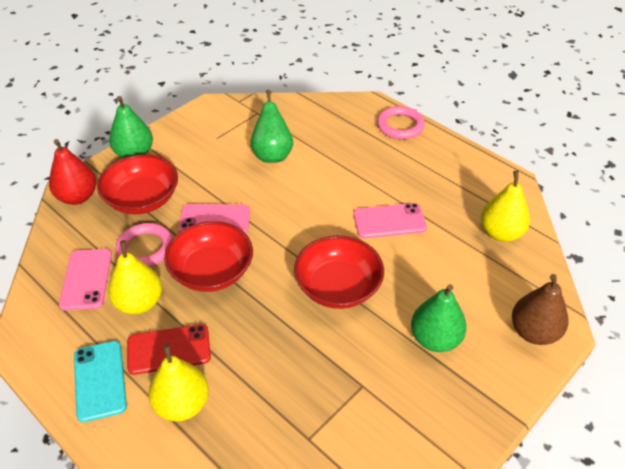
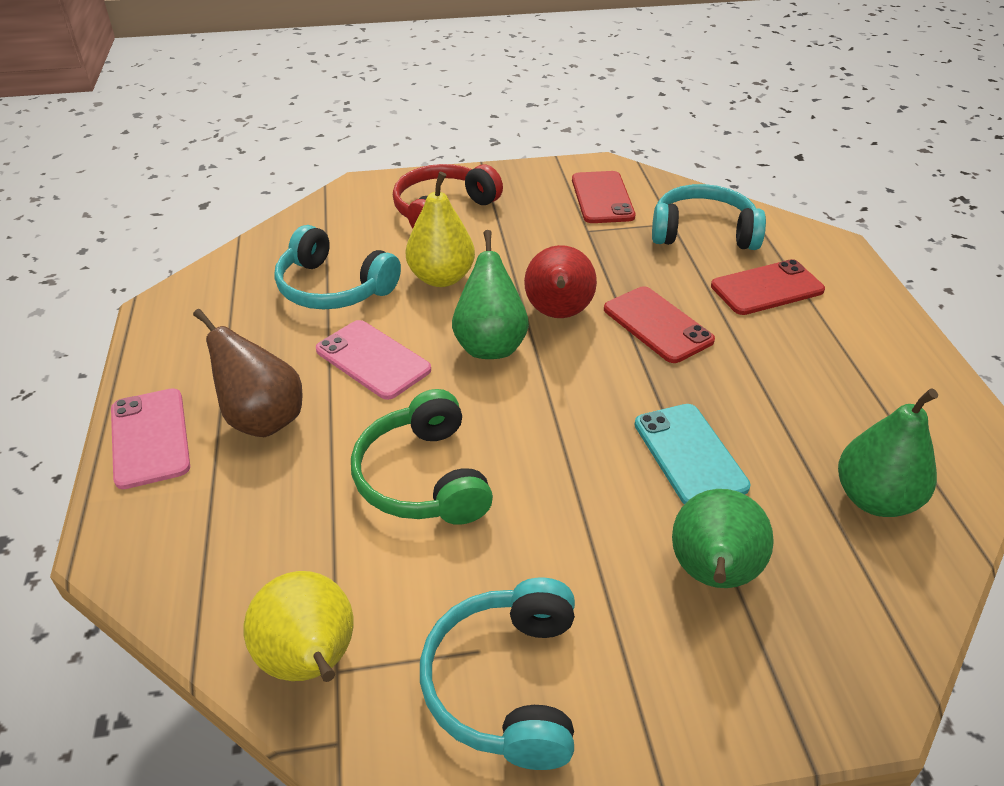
green headphones: none = 0 -> [351,389,493,525] = 1
pink phone: [59,249,112,310] [178,204,250,233] [353,203,427,238] = 3 -> [111,388,190,489] [316,320,431,400] = 2
pink ring: [116,223,173,267] [377,106,425,139] = 2 -> none = 0
red bowl: [97,154,178,214] [164,221,253,292] [294,236,384,309] = 3 -> none = 0
red headphones: none = 0 -> [393,164,503,228] = 1
red phone: [127,324,211,375] = 1 -> [572,171,635,223] [604,286,715,363] [711,259,825,315] = 3
turquoise headphones: none = 0 -> [274,225,401,309] [420,577,575,770] [652,184,766,250] = 3
yellow pear: [108,240,162,314] [149,344,209,421] [481,171,530,242] = 3 -> [243,571,354,682] [406,172,475,287] = 2

